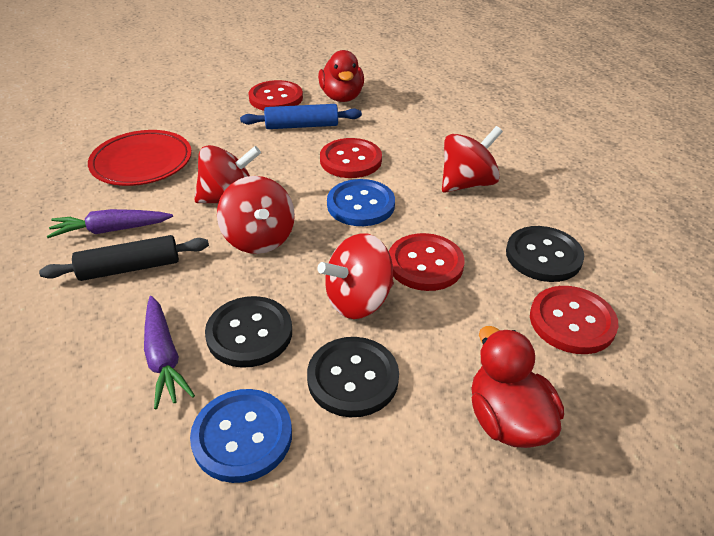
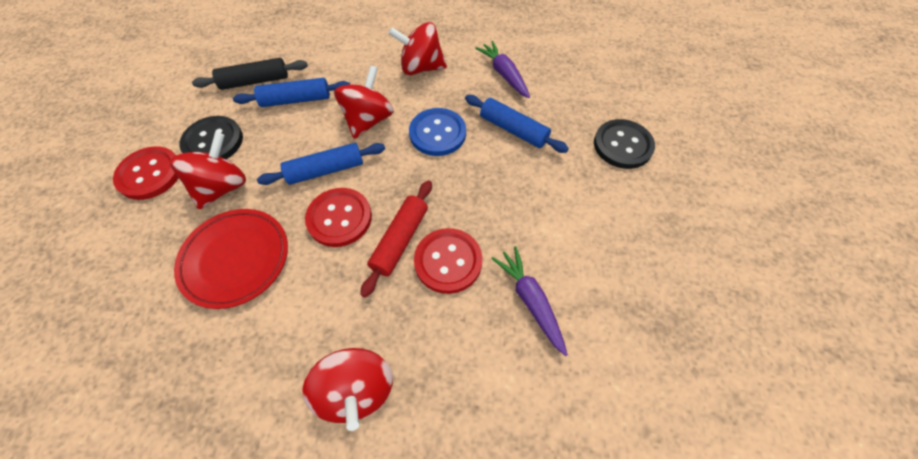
black button: [205,296,292,368] [307,337,399,417] [506,226,584,282] = 3 -> [179,116,243,159] [594,119,655,169] = 2
blue button: [190,389,292,483] [327,179,395,226] = 2 -> [409,108,466,156] = 1
blue rolling pin: [240,104,362,129] = 1 -> [233,78,350,107] [257,143,385,185] [465,95,569,153] = 3
red button: [248,80,303,111] [320,138,382,178] [389,233,465,291] [530,286,619,354] = 4 -> [113,146,178,200] [305,188,372,247] [414,228,482,294] = 3
red duck: [318,50,364,102] [471,326,564,448] = 2 -> none = 0
red rolling pin: none = 0 -> [360,180,432,298] = 1

